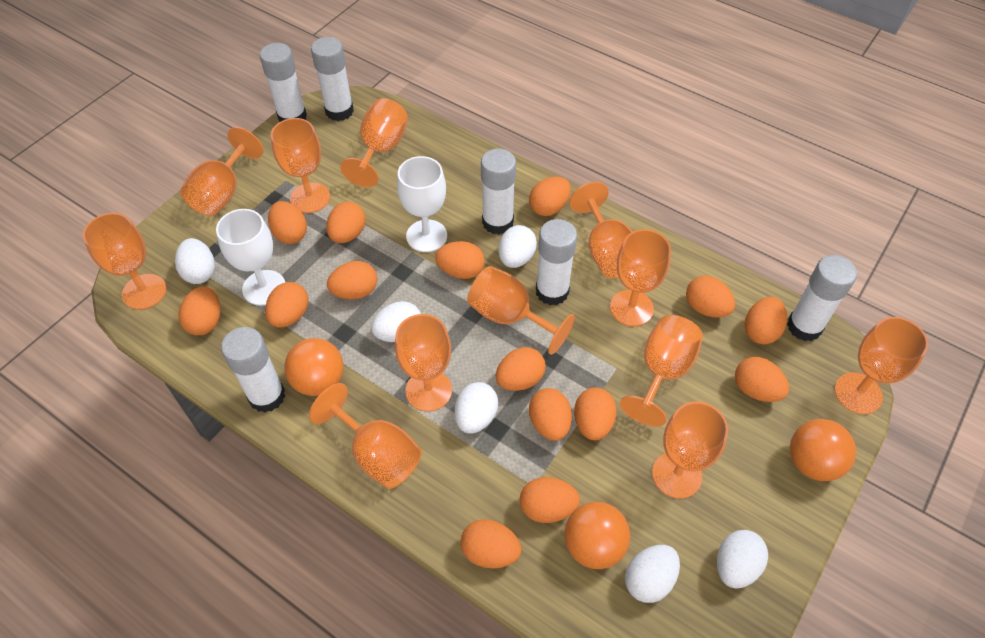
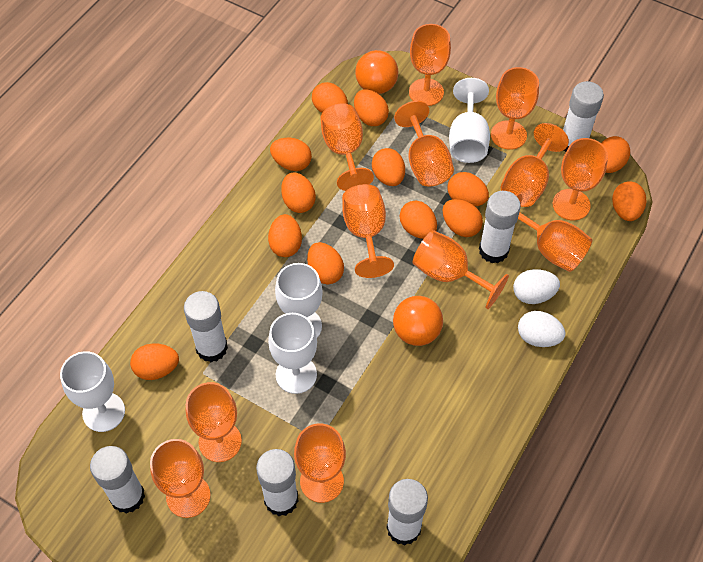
orange ball: [284,338,344,396] [564,502,630,569] [790,419,856,481] = 3 -> [355,50,398,94] [393,296,443,346] = 2
orange egg: [179,286,220,335] [265,282,308,328] [268,201,307,244] [326,202,366,243] [327,261,377,299] [435,241,485,279] [461,519,522,569] [496,347,546,391] [520,477,580,523] [529,177,571,216] [529,388,572,441] [574,387,617,440] [686,276,735,317] [735,357,789,402] [744,297,787,344] = 15 -> [130,343,179,380] [268,214,302,257] [270,138,312,171] [281,172,316,213] [307,242,344,284] [312,82,348,113] [354,90,389,126] [372,148,405,186] [400,200,437,239] [442,199,483,237] [447,172,489,207] [601,136,630,173] [612,181,647,221] = 13
white egg: [175,238,215,284] [371,301,421,342] [455,382,498,434] [498,225,537,268] [625,545,680,603] [717,530,768,589] = 6 -> [513,269,560,304] [518,311,566,347] = 2
white goblet: [216,209,285,306] [397,156,447,252] = 2 -> [60,351,125,432] [268,313,317,394] [275,263,323,338] [449,78,490,163] = 4

